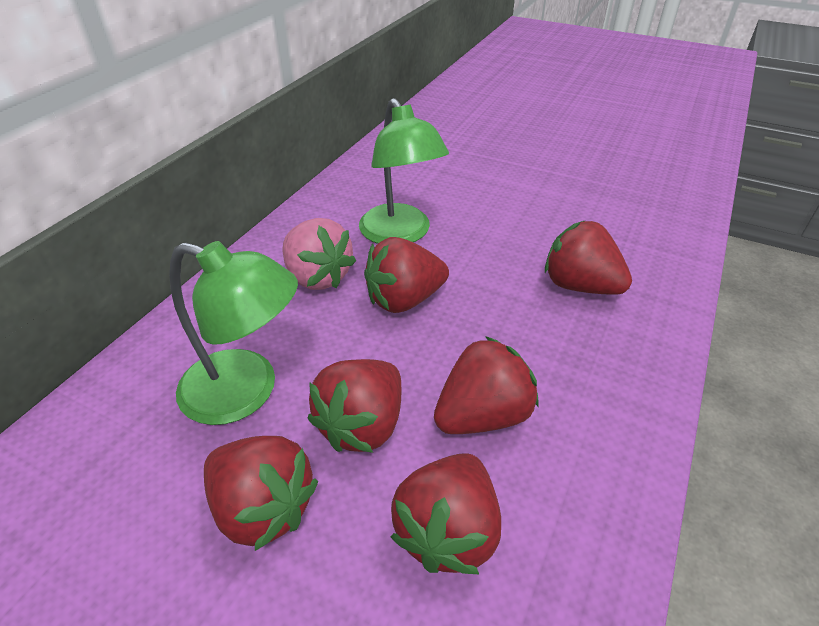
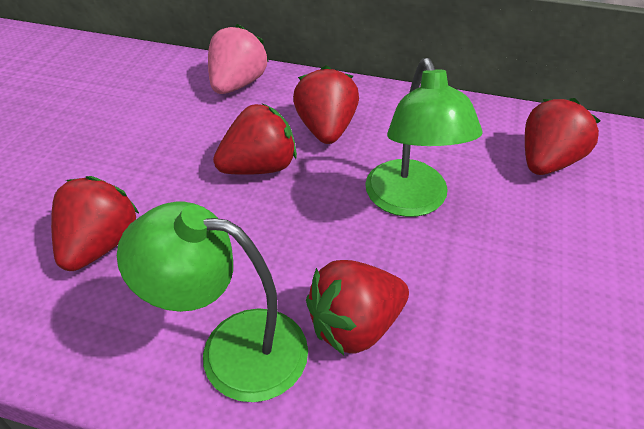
red strawberry: [204,436,318,551] [308,359,401,453] [364,237,449,313] [391,453,501,574] [434,336,539,434] [545,221,632,295] = 6 -> [51,176,140,271] [213,104,297,175] [293,65,359,144] [306,260,409,355] [525,98,601,175] = 5

